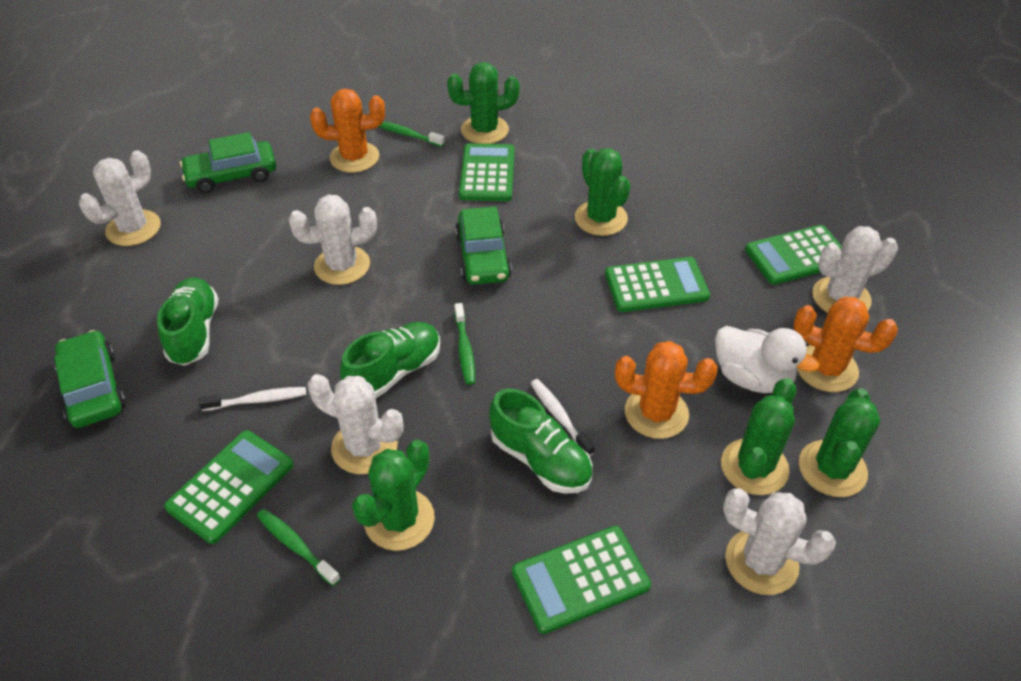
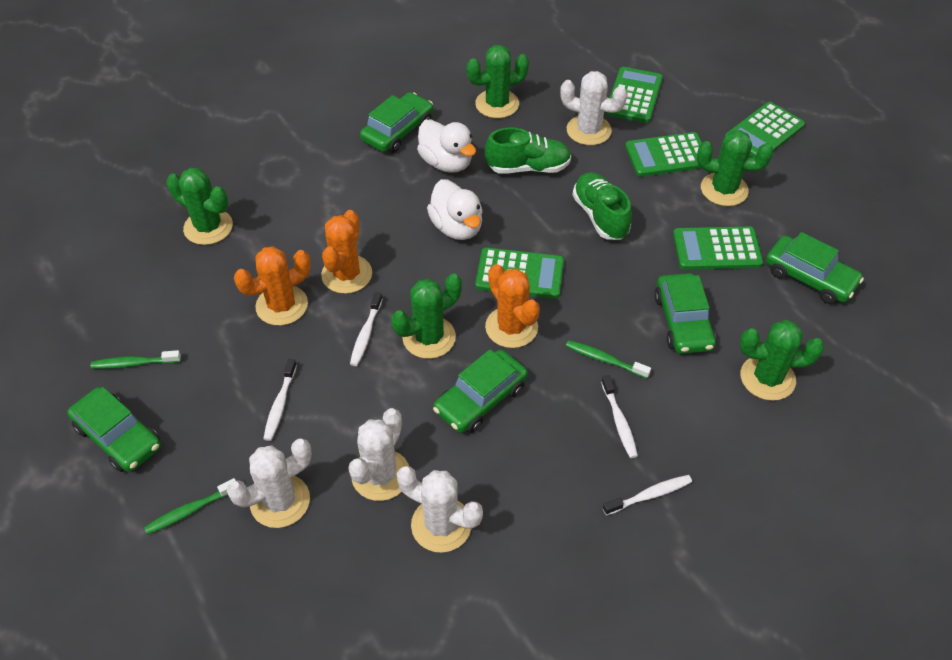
green car: [54,330,126,428] [180,132,276,193] [455,206,512,285] = 3 -> [67,387,161,472] [360,92,433,153] [433,349,528,433] [654,273,716,354] [766,232,864,304] = 5
green shoe: [157,277,219,366] [340,322,440,399] [489,388,592,494] = 3 -> [485,128,571,174] [573,172,632,240] = 2
white cactus: [79,150,161,246] [289,195,377,285] [308,374,404,474] [723,488,836,595] [812,226,898,313] = 5 -> [227,438,312,528] [348,408,409,501] [397,466,483,553] [560,71,628,145] = 4
white duck: [715,326,819,393] = 1 -> [417,119,476,173] [427,179,483,240] = 2
white toothbrush: [198,387,306,411] [531,379,594,456] = 2 -> [263,359,297,441] [350,292,383,366] [601,375,638,458] [603,475,692,515] = 4

